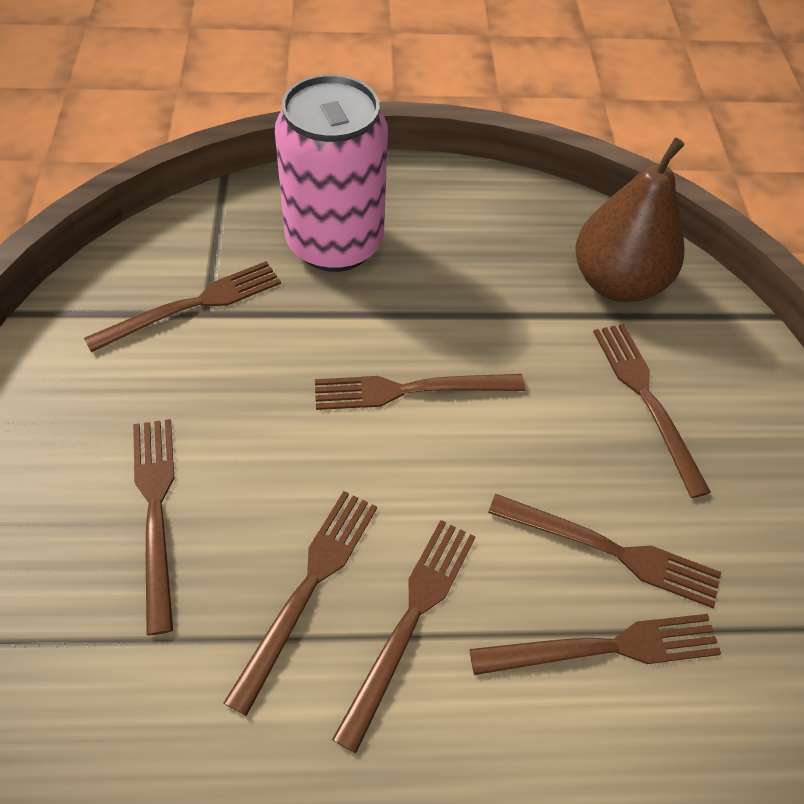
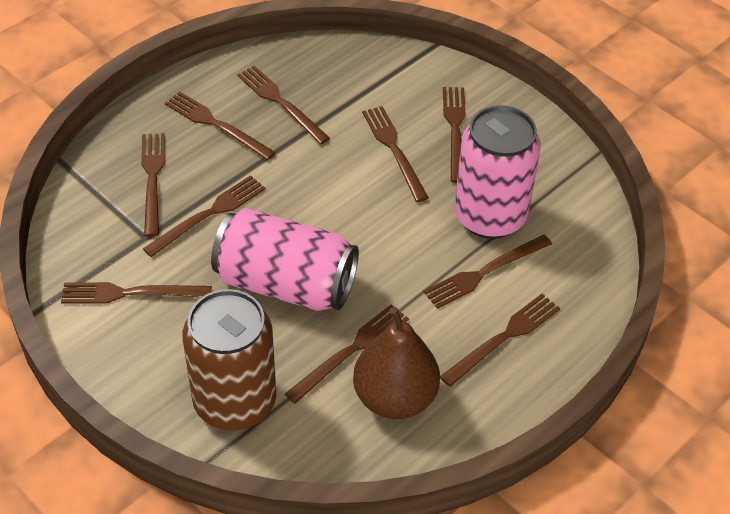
brown can: none = 0 -> [182,289,276,431] = 1
brown fork: [84,261,281,352] [133,419,174,635] [224,491,377,716] [315,374,525,410] [332,520,476,753] [470,614,721,675] [488,494,721,608] [593,324,711,498] = 8 -> [61,282,212,304] [141,133,165,237] [143,175,265,257] [165,91,275,160] [237,66,330,145] [285,304,409,404] [362,106,429,202] [424,235,552,309] [440,294,560,387] [443,87,466,183] = 10
pink can: [275,74,388,272] = 1 -> [211,208,359,311] [454,105,541,239] = 2

